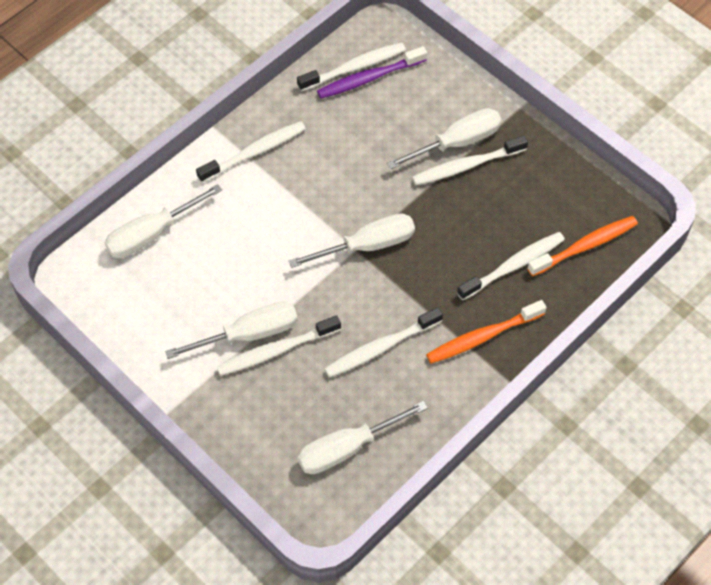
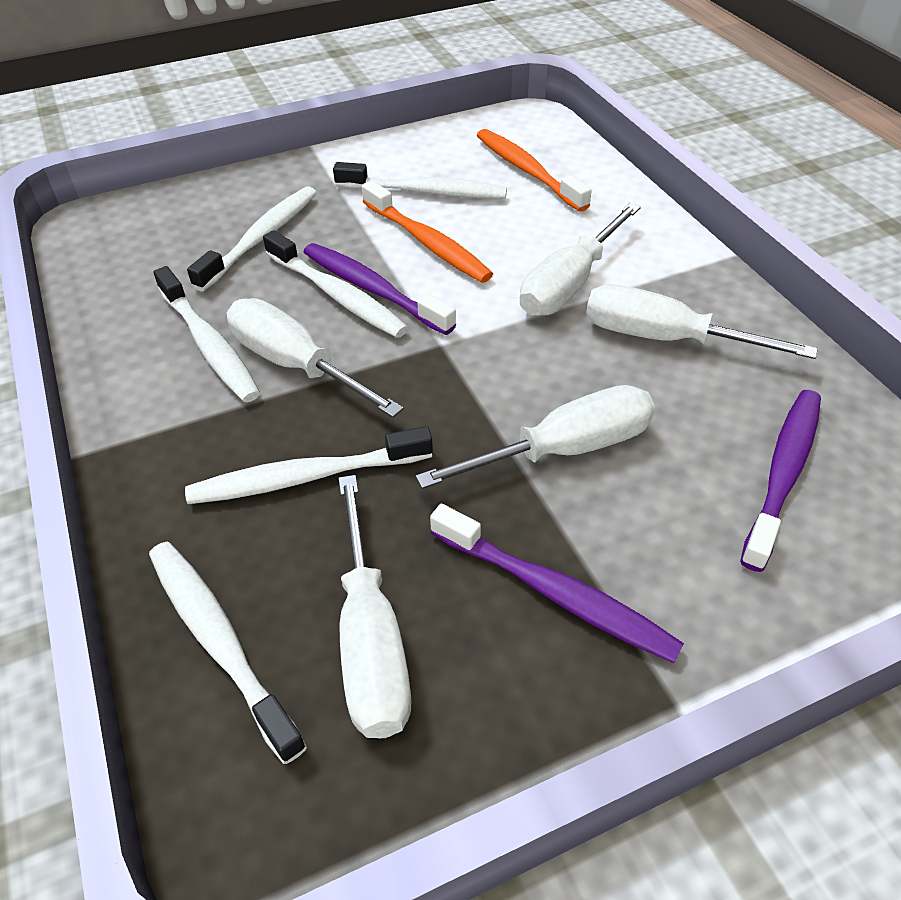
purple toothbrush: [317,46,427,99] = 1 -> [304,243,456,335] [430,504,684,663] [740,390,821,572] = 3

